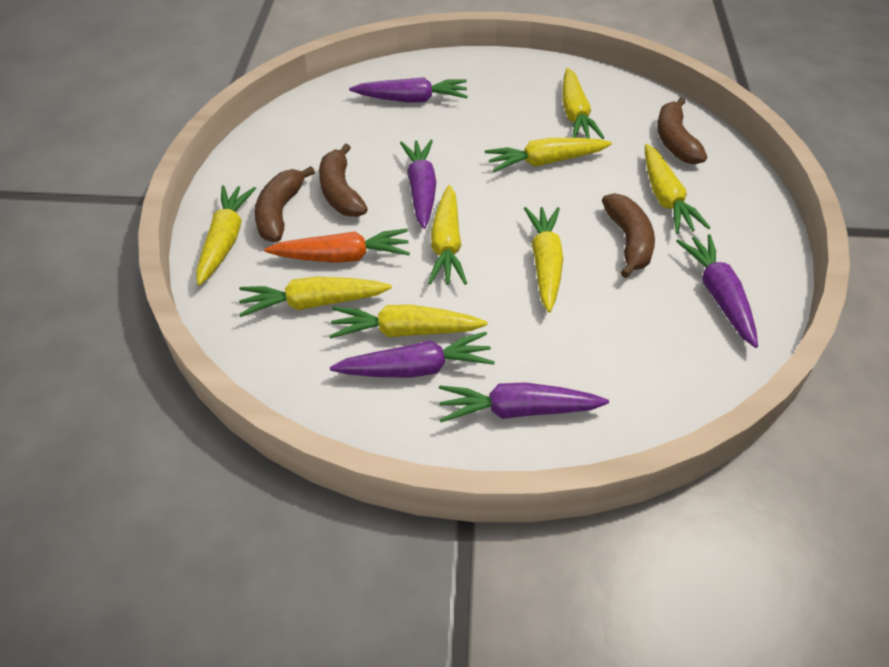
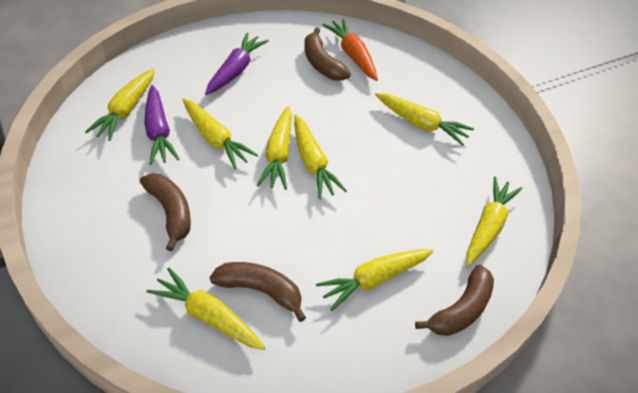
purple carrot: [330,332,495,378] [349,77,468,102] [400,140,437,229] [439,382,609,422] [676,234,758,348] = 5 -> [144,85,180,165] [205,32,269,95] = 2

